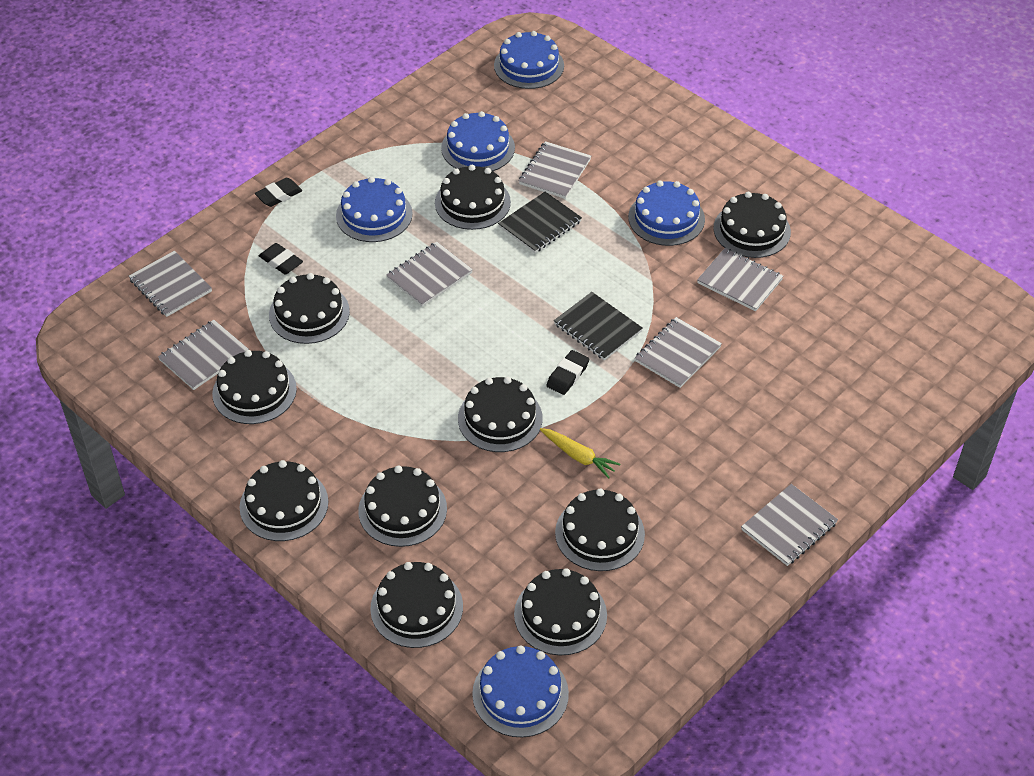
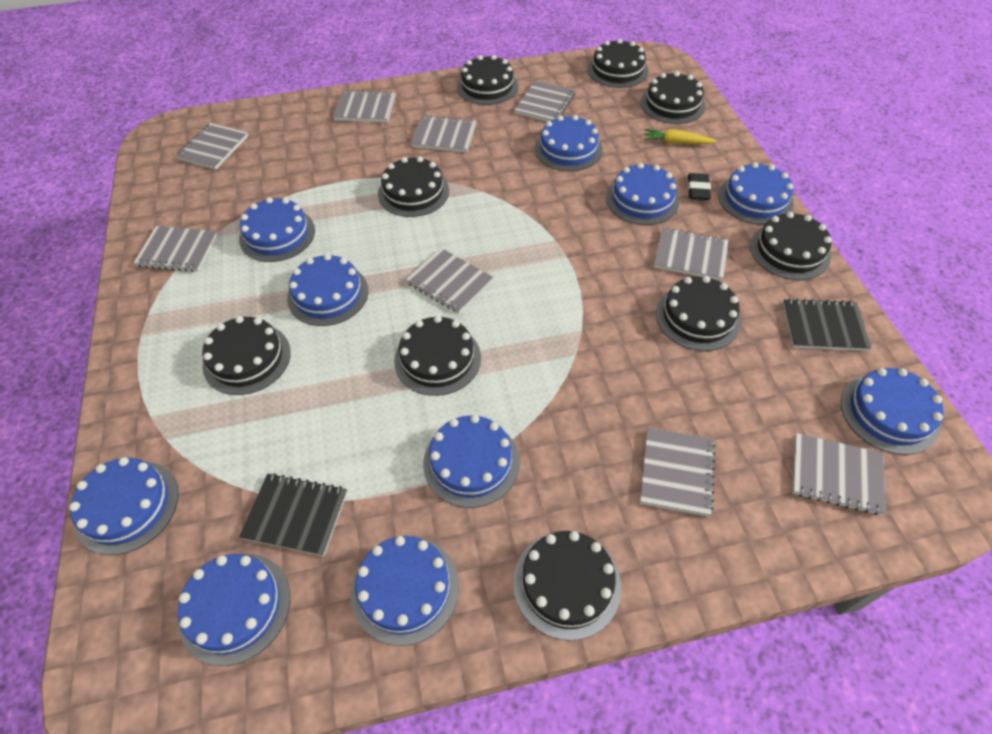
black cake: [212,350,297,424] [240,460,329,541] [269,273,350,344] [358,466,447,547] [370,562,463,648] [435,165,511,230] [458,377,543,452] [514,568,607,655] [555,489,645,571] [713,192,791,258] = 10 -> [202,316,291,395] [378,156,449,217] [394,316,481,396] [457,55,518,105] [513,531,621,641] [587,39,649,88] [641,71,706,124] [656,276,741,351] [750,212,832,280] = 9
black eraser: [255,178,303,207] [259,243,303,275] [546,350,589,395] = 3 -> [688,173,711,200] = 1
blue cake: [336,177,413,242] [441,111,515,171] [472,645,569,737] [494,31,564,89] [628,181,705,246] = 5 -> [69,457,179,555] [177,554,290,666] [239,197,315,262] [287,254,368,326] [351,536,459,646] [423,415,519,508] [535,115,603,171] [606,163,679,225] [719,162,794,225] [841,368,944,455] = 10
grey notebook: [129,251,212,317] [158,320,249,390] [386,242,473,307] [519,141,591,199] [635,317,722,388] [697,248,783,311] [741,484,838,566] = 7 -> [134,226,218,272] [176,123,248,170] [333,90,395,122] [406,248,493,314] [411,115,476,152] [515,81,575,122] [640,427,715,516] [654,228,729,281] [792,433,886,515] = 9

